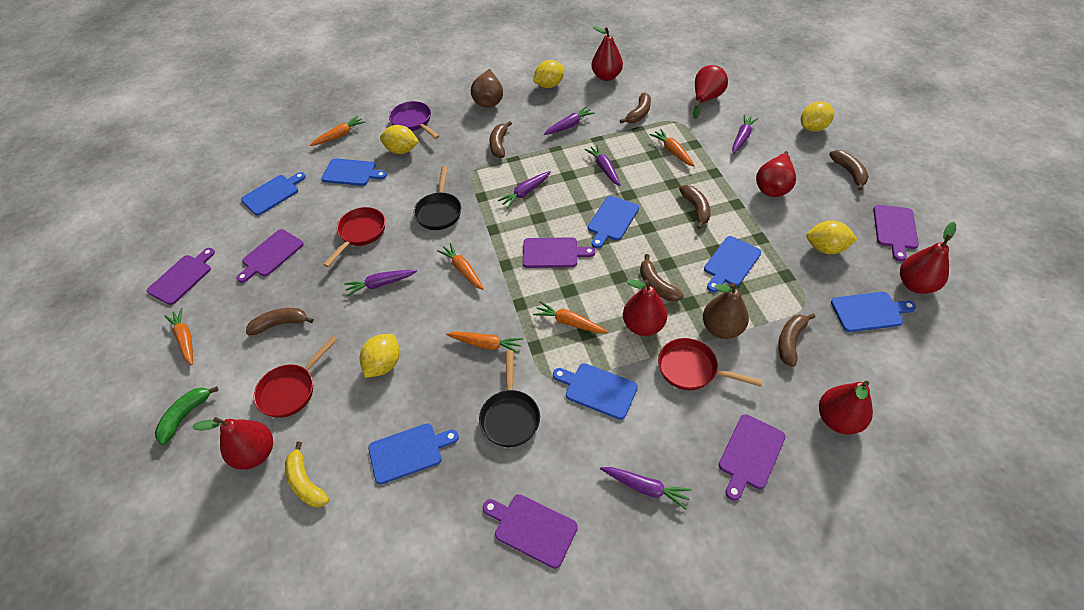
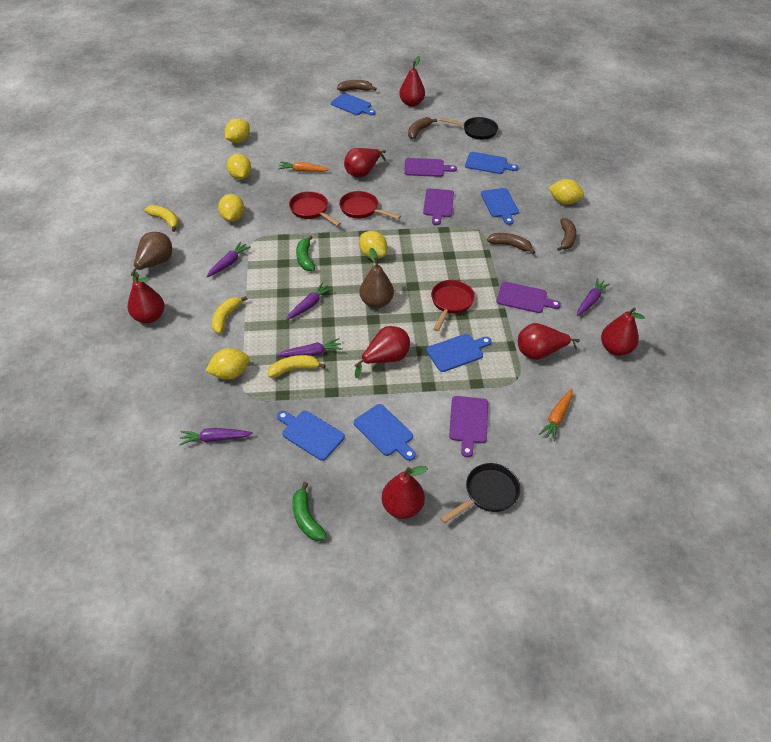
blue cutting board: [241,172,306,216] [321,158,387,186] [368,423,459,485] [553,363,638,420] [588,196,639,248] [704,236,762,292] [831,292,916,332] = 7 -> [277,411,345,461] [331,93,376,115] [354,404,416,461] [426,334,492,372] [465,152,518,174] [481,188,519,225] = 6
brown banana: [246,308,313,335] [489,121,512,158] [620,93,651,123] [640,254,684,302] [679,185,711,229] [778,313,815,367] [829,150,869,191] = 7 -> [337,80,377,91] [408,117,437,139] [487,233,535,254] [557,218,577,251] = 4
green banana: [155,387,219,445] = 1 -> [293,482,327,541] [296,235,315,271] = 2
orange carrot: [165,308,193,365] [310,116,365,146] [437,243,484,290] [446,332,523,354] [533,301,608,333] [650,129,695,167] = 6 -> [278,162,330,172] [539,389,573,441] = 2
purple carrot: [344,270,417,297] [498,171,551,208] [544,106,595,135] [584,144,621,186] [600,467,692,510] [732,115,758,154] = 6 -> [179,428,253,445] [206,242,251,277] [277,338,343,357] [286,282,333,320] [577,278,610,316] = 5
purple cutting board: [147,248,215,305] [236,229,304,283] [483,494,578,569] [523,237,595,268] [719,414,786,501] [873,205,919,261] = 6 -> [404,158,457,177] [423,188,454,225] [449,396,488,457] [497,282,561,313] = 4
purple pan: [389,101,440,139] = 1 -> none = 0
yellow banana: [285,442,329,507] = 1 -> [144,205,179,232] [212,296,247,334] [268,355,326,378] = 3
yellow lemon: [360,334,400,378] [380,125,419,154] [533,60,564,88] [801,101,834,132] [807,220,858,254] = 5 -> [206,348,249,380] [218,194,244,222] [225,118,250,143] [227,153,251,180] [359,231,387,259] [549,179,584,205] = 6

